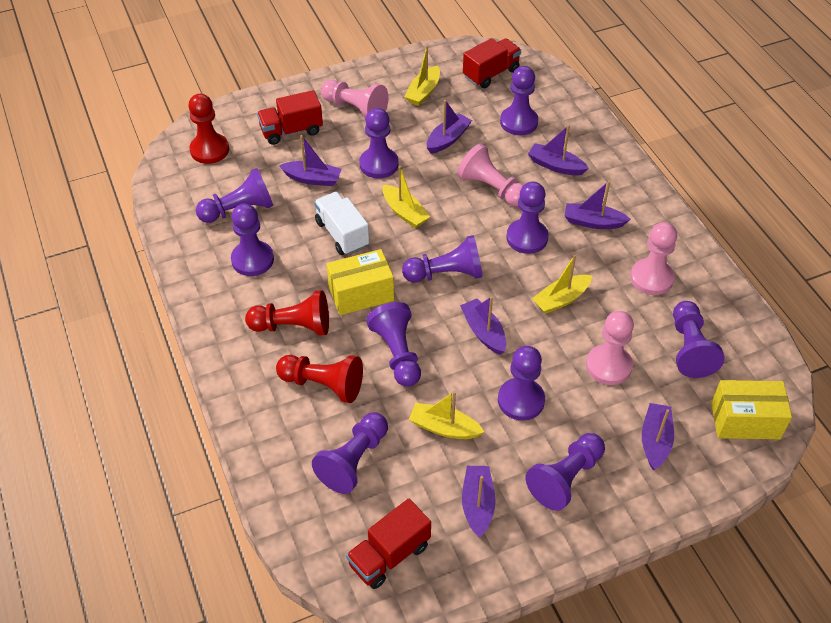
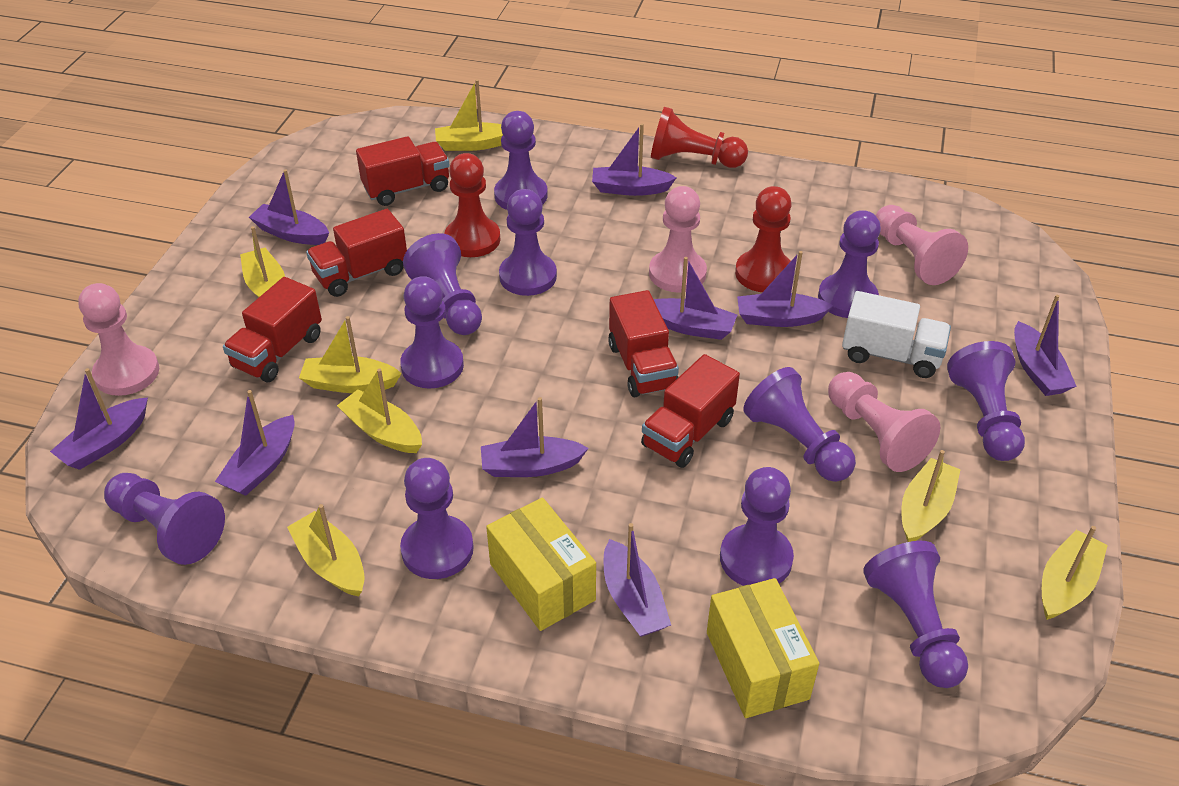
purple boat: [279,135,342,186] [427,100,472,154] [460,296,506,355] [462,466,496,538] [528,125,589,175] [565,181,631,229] [642,403,674,470] = 7 -> [50,368,148,470] [215,390,295,496] [249,169,329,245] [481,397,589,477] [592,124,677,196] [604,523,671,637] [653,257,737,340] [737,251,833,327] [1014,295,1077,396] = 9
red truck: [257,90,323,145] [346,499,431,589] [463,38,521,88] = 3 -> [223,277,322,382] [306,209,407,297] [356,136,450,206] [608,290,679,397] [641,354,740,468] = 5
yellow boat: [383,166,430,228] [404,45,440,106] [409,391,484,439] [532,255,592,314] = 4 -> [240,226,285,298] [287,504,365,596] [299,316,402,393] [337,368,422,453] [435,79,503,151] [902,450,961,542] [1042,526,1108,620] = 7

